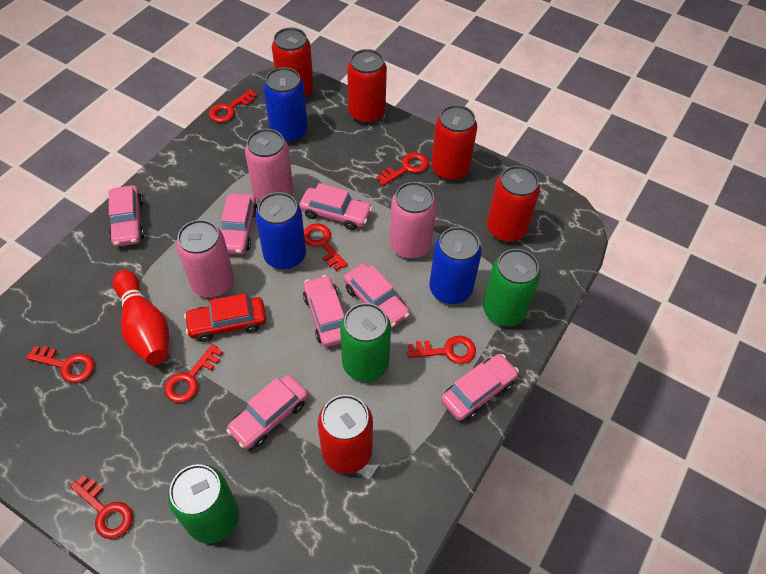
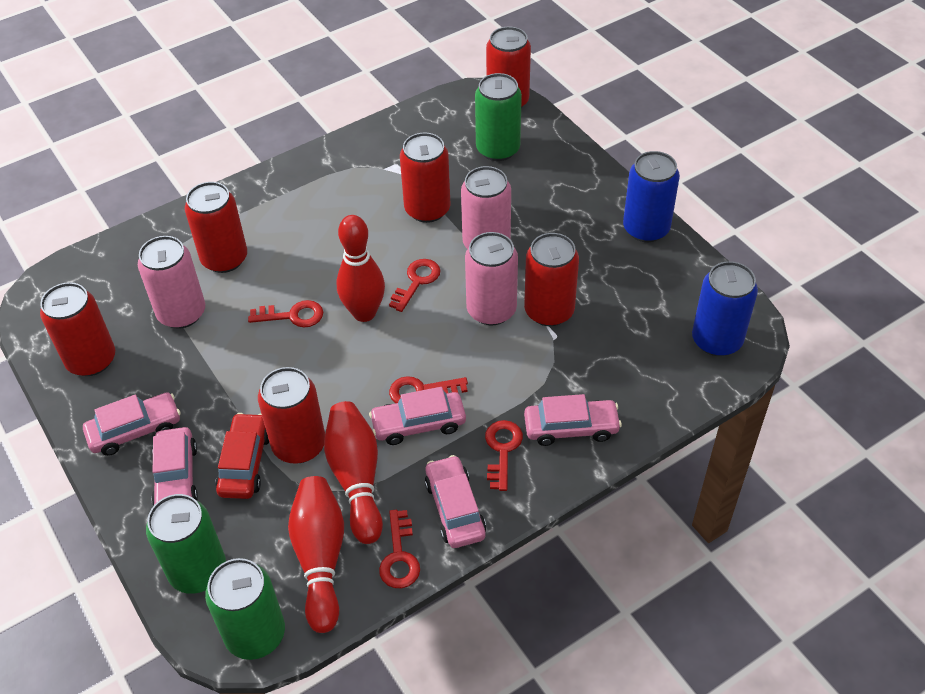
blue can: [255,192,306,270] [263,67,308,143] [429,227,482,304] = 3 -> [623,151,680,242] [692,261,758,356] = 2
pink car: [109,185,144,247] [221,193,258,255] [226,375,308,449] [299,183,373,230] [303,275,344,347] [344,263,410,328] [441,354,519,421] = 7 -> [83,392,181,456] [151,427,198,506] [369,387,466,445] [425,455,486,548] [524,394,622,446] = 5
red bowling pin: [113,270,169,365] = 1 -> [288,476,344,633] [324,401,383,544] [337,215,385,322] = 3
red can: [272,28,314,99] [318,395,373,474] [347,49,387,124] [431,105,477,181] [487,166,540,242] = 5 -> [40,282,115,376] [185,182,247,273] [258,367,325,464] [400,133,451,223] [486,27,531,108] [524,233,579,326] = 6
red key: [26,346,94,383] [70,475,133,539] [165,344,223,403] [209,89,257,123] [304,223,348,271] [376,152,429,186] [407,336,476,364] = 7 -> [248,300,323,327] [379,510,420,588] [389,259,440,312] [389,376,468,403] [485,420,523,491] = 5

